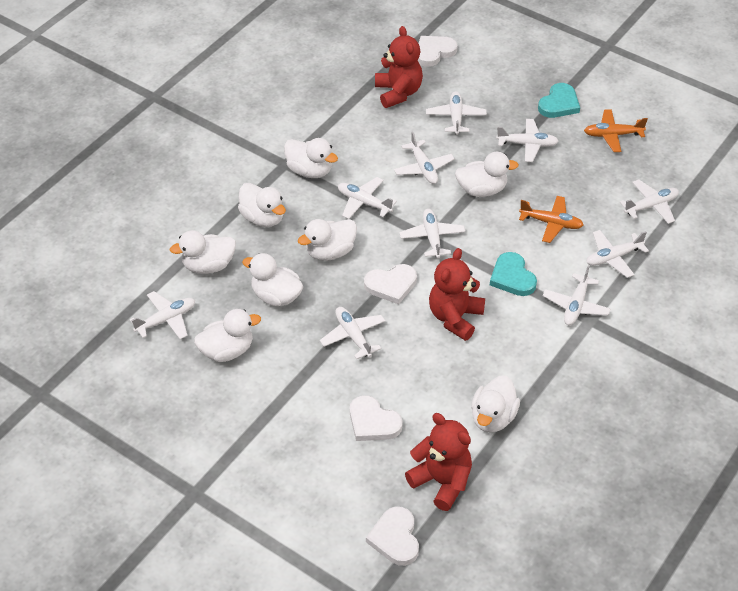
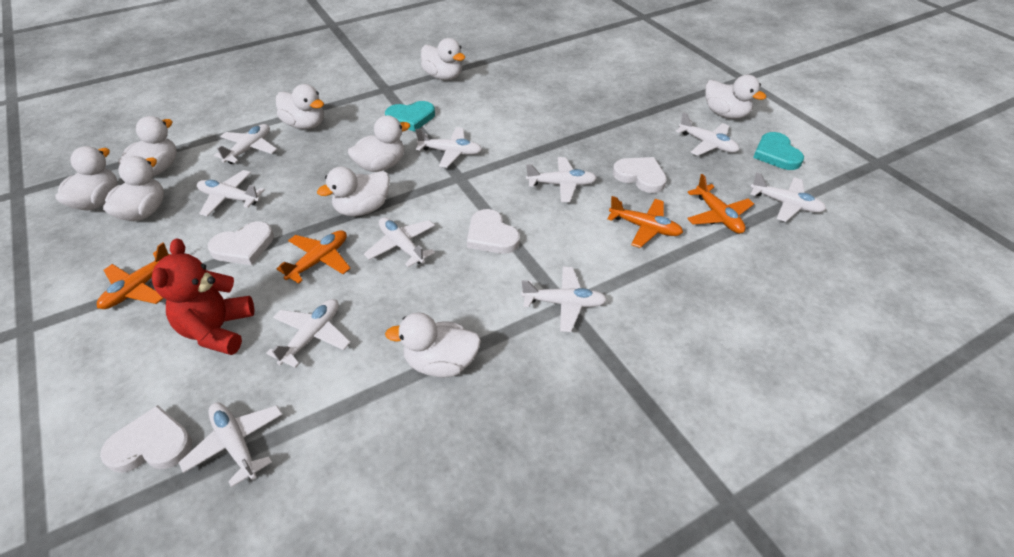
orange plane: [519,196,583,243] [584,109,648,152] = 2 -> [97,242,170,309] [276,230,351,284] [607,196,683,248] [687,174,754,234] = 4
red teddy bear: [375,26,423,108] [405,413,472,511] [429,248,485,341] = 3 -> [152,239,254,355] = 1
white duck: [169,230,236,274] [194,309,261,362] [238,183,286,227] [242,253,303,306] [284,138,338,178] [298,219,357,261] [455,152,519,197] [471,376,520,433] = 8 -> [55,146,117,211] [103,156,164,221] [118,116,177,176] [276,84,324,129] [317,167,390,216] [348,115,410,172] [385,312,481,377] [421,38,465,80] [705,75,766,119] = 9

